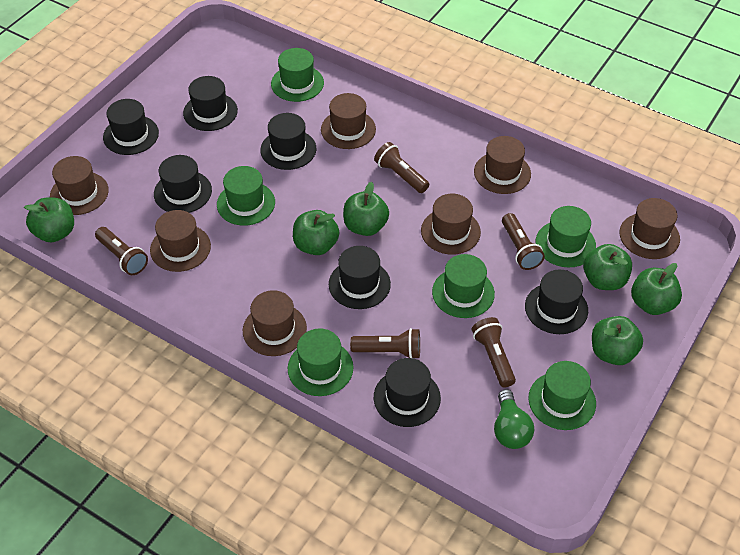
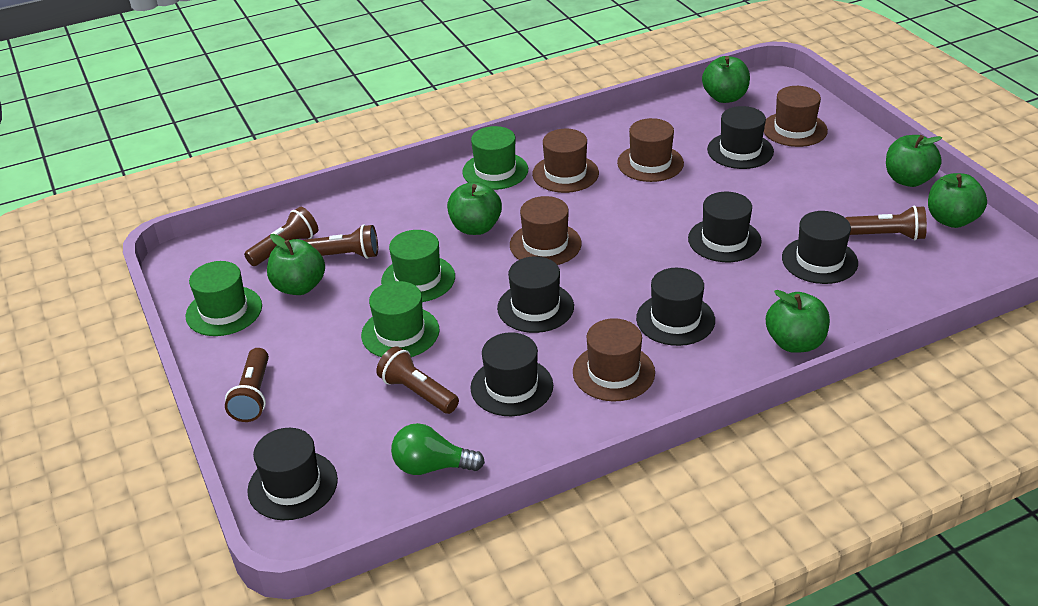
brown hat: [50,156,109,215] [150,210,211,272] [243,290,307,356] [321,93,376,149] [421,194,481,255] [474,136,531,194] [620,198,680,259] = 7 -> [510,196,582,265] [532,129,599,193] [573,318,655,401] [617,118,684,182] [764,86,828,147] = 5
green hat: [217,166,275,226] [271,48,324,102] [288,328,353,396] [432,254,495,318] [528,361,596,430] [536,206,596,268] = 6 -> [186,261,262,336] [361,281,440,357] [381,230,455,302] [462,126,528,190] = 4

